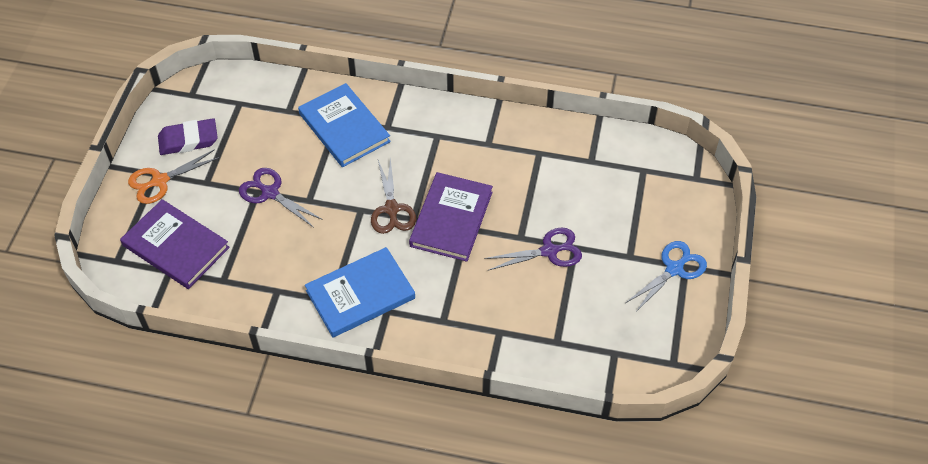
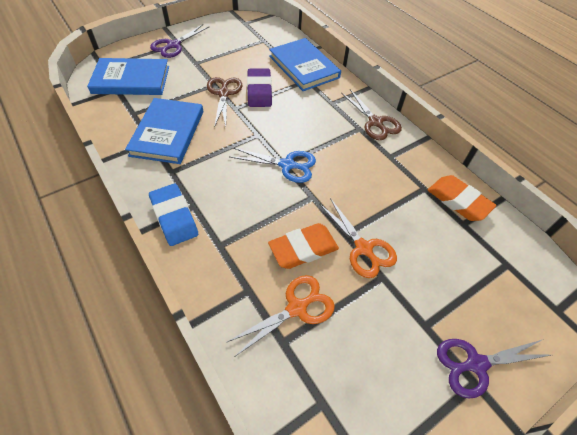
blue book: [298,83,391,167] [305,247,415,337] = 2 -> [87,58,169,95] [125,98,203,164] [269,38,341,91] = 3
blue eraser: none = 0 -> [149,184,198,246] = 1
brown scissors: [371,157,416,234] = 1 -> [207,77,243,128] [341,89,402,140] = 2
orange eraser: none = 0 -> [268,223,339,269] [428,175,496,221] = 2
orange scissors: [128,149,220,204] = 1 -> [227,275,335,356] [320,198,397,278] = 2
purple book: [120,199,230,289] [409,172,493,262] = 2 -> none = 0

